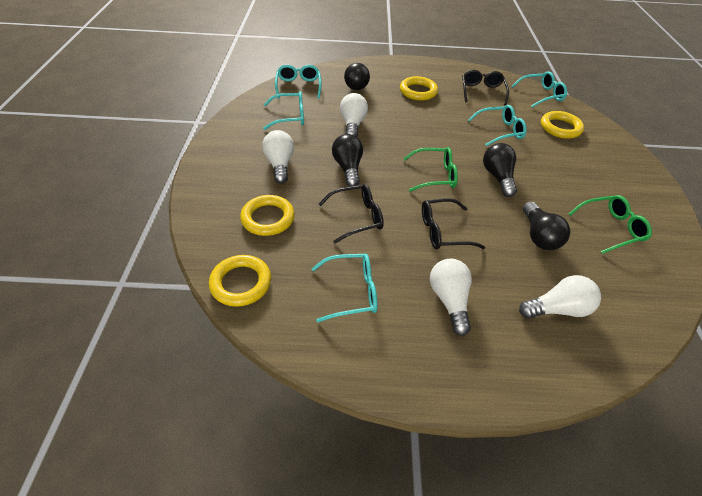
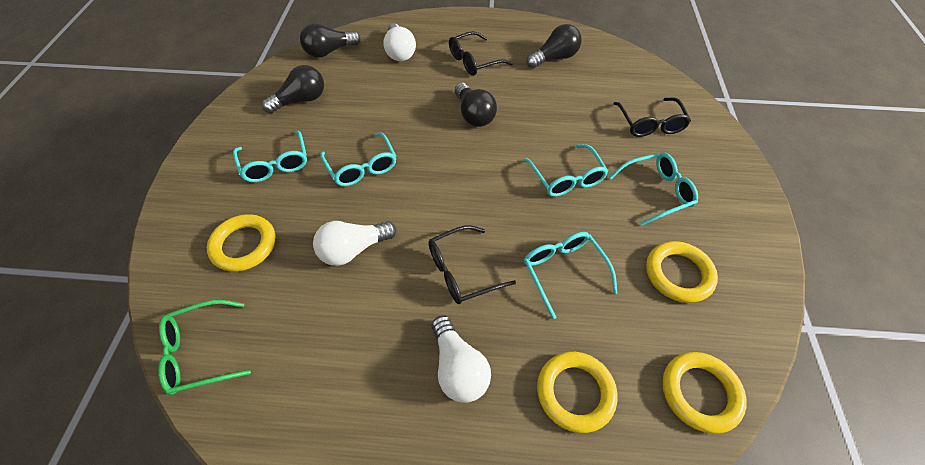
green glasses: [403,147,458,192] [569,195,652,254] = 2 -> [158,300,251,395] = 1
white light bulb: [262,130,294,184] [340,93,368,137] [430,259,472,336] [519,275,601,319] = 4 -> [313,221,396,266] [383,23,416,61] [431,316,491,403] = 3

